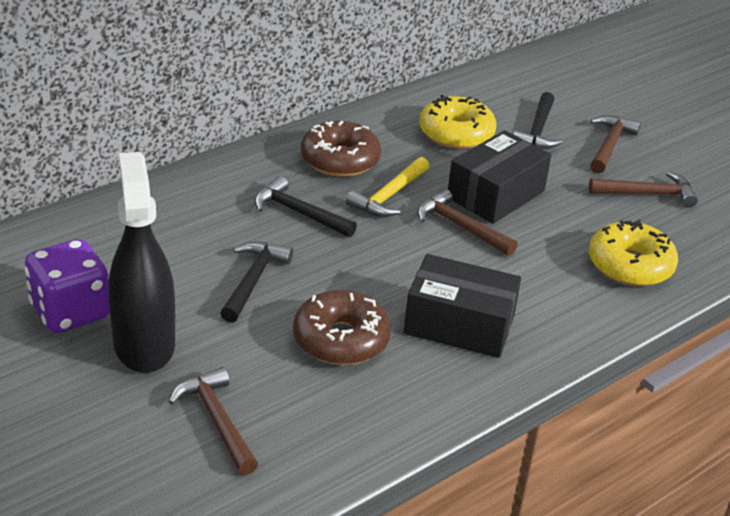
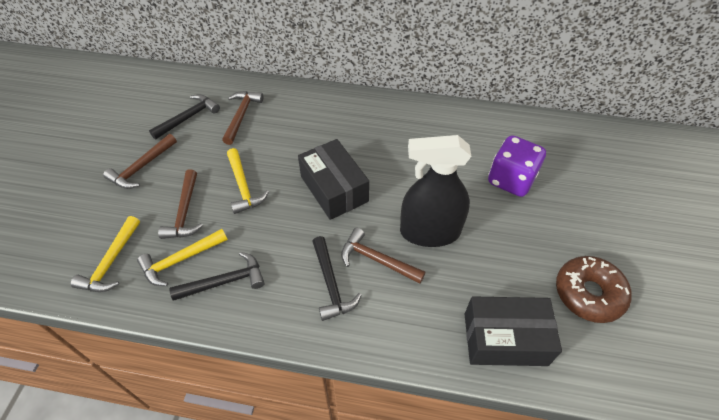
brown donut: [293,290,391,365] [301,121,381,177] = 2 -> [556,256,632,323] = 1
yellow donut: [419,95,496,149] [589,220,678,287] = 2 -> none = 0
yellow hammer: [346,157,430,217] = 1 -> [71,216,140,292] [137,229,228,286] [227,148,269,214] = 3

